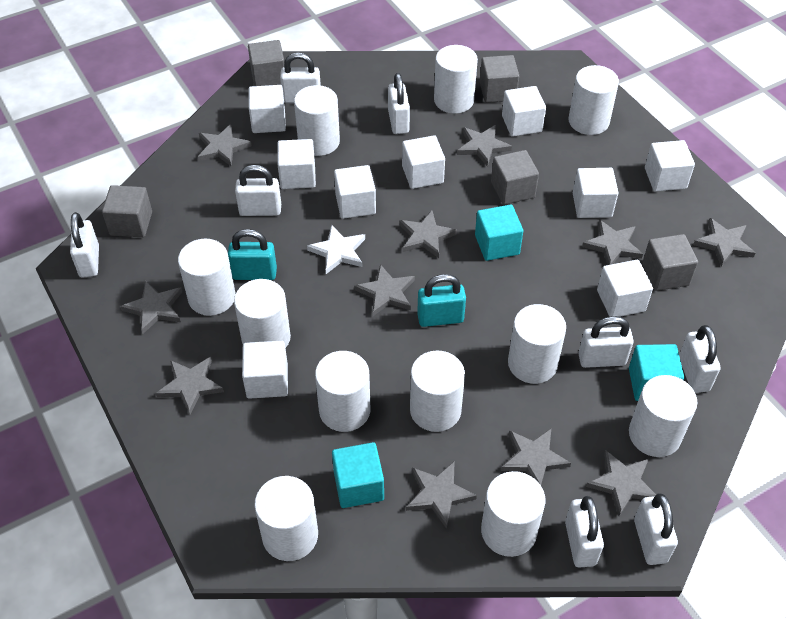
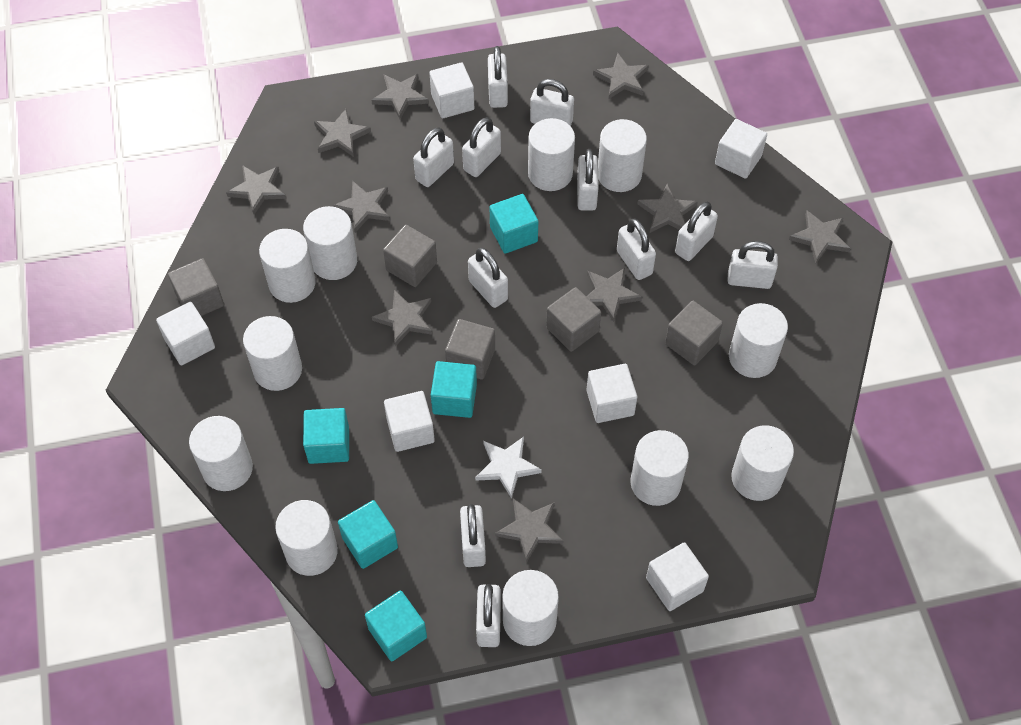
grey star: [120,281,182,334] [156,357,224,415] [198,124,251,166] [354,264,415,316] [399,211,457,258] [406,461,477,529] [457,125,512,167] [501,429,571,485] [582,220,643,265] [586,450,656,516] [693,218,755,267] = 11 -> [226,165,286,214] [314,109,371,157] [332,180,390,232] [371,74,429,119] [372,290,432,346] [495,498,563,563] [586,268,642,322] [593,53,649,99] [638,184,698,233] [789,211,850,263] = 10
turquoise cube: [332,442,384,508] [475,205,523,261] [629,344,684,401] = 3 -> [303,408,349,464] [338,500,398,569] [365,591,427,661] [431,361,477,418] [490,194,538,254] = 5
turquoise padlock: [228,229,277,280] [417,274,466,327] = 2 -> none = 0
white cube: [242,341,288,399] [248,85,286,133] [277,139,316,189] [334,165,376,219] [402,135,445,189] [502,86,546,137] [573,168,618,218] [597,260,653,317] [645,140,695,192] = 9 -> [156,302,215,366] [384,391,435,452] [429,62,474,118] [586,364,637,423] [646,542,709,611] [715,119,767,179] = 6
white padlock: [70,212,99,277] [235,165,281,216] [280,53,321,103] [388,73,410,134] [565,496,604,568] [578,316,634,368] [634,493,678,565] [679,325,720,393] = 8 -> [413,127,454,187] [460,504,486,567] [462,117,501,177] [468,248,508,308] [476,584,501,647] [488,46,508,108] [530,79,574,126] [577,149,599,211] [617,219,656,280] [675,201,718,261] [727,241,778,289] = 11

